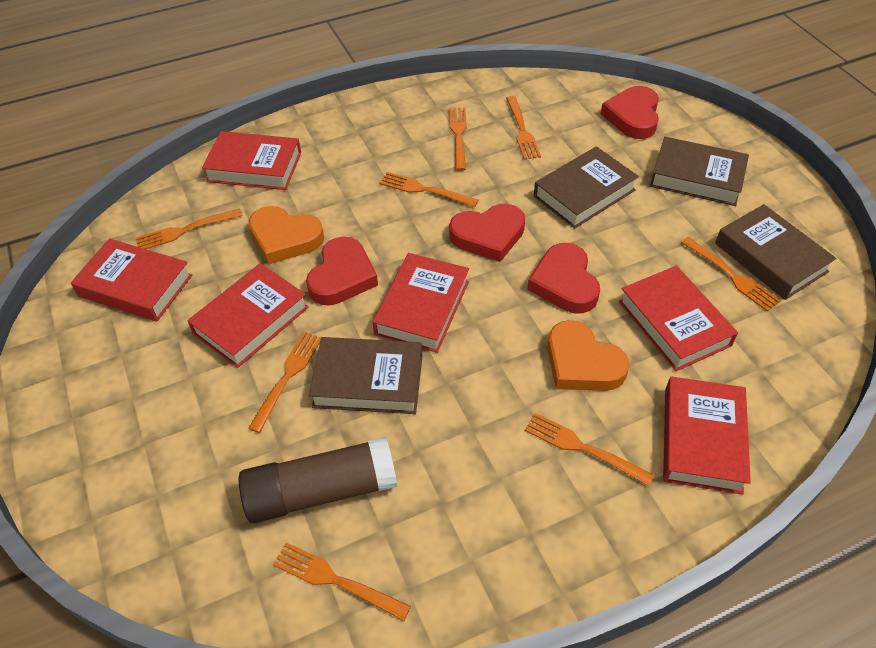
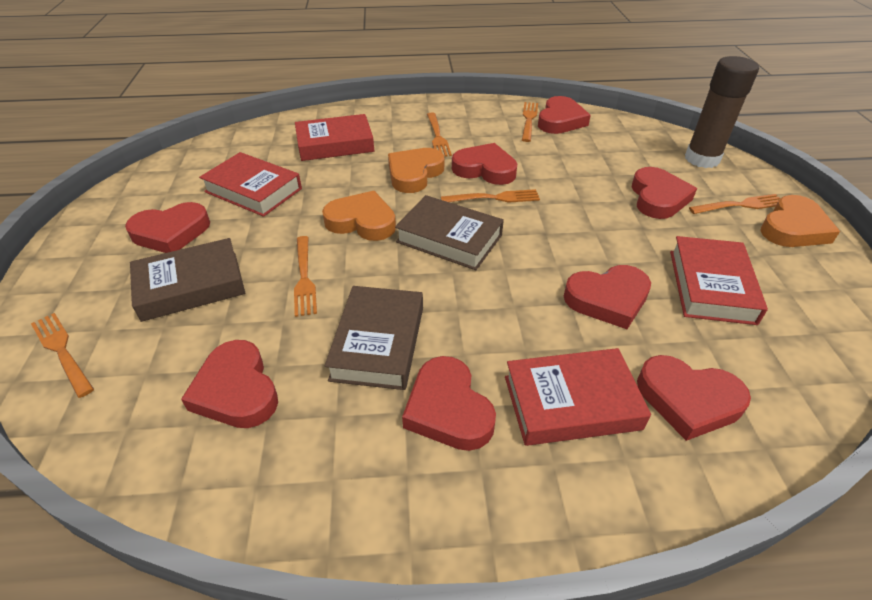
brown book: [309,337,423,414] [534,146,639,229] [650,137,749,206] [715,204,836,300] = 4 -> [130,238,245,322] [325,286,423,390] [395,195,504,270] = 3
orange fork: [135,208,243,249] [248,332,321,433] [273,543,411,621] [380,172,479,207] [449,107,467,171] [506,96,541,160] [525,413,654,486] [681,237,781,312] = 8 -> [31,313,94,398] [294,236,317,317] [427,112,452,157] [441,189,540,203] [522,102,538,142] [689,194,780,214] = 6
orange heart: [248,206,324,265] [547,320,629,391] = 2 -> [322,191,396,241] [388,148,444,193] [760,195,840,247] = 3
red book: [71,239,192,322] [187,263,309,368] [202,131,301,190] [373,253,469,353] [619,266,738,371] [663,376,751,495] = 6 -> [199,152,302,217] [295,114,374,161] [505,348,651,446] [670,236,768,325] = 4
red heart: [306,237,378,306] [449,204,525,262] [527,243,600,313] [601,86,659,139] = 4 -> [125,202,210,253] [181,340,278,428] [402,356,496,451] [452,143,518,185] [538,96,591,134] [564,265,651,329] [632,167,697,219] [637,355,751,441] = 8

